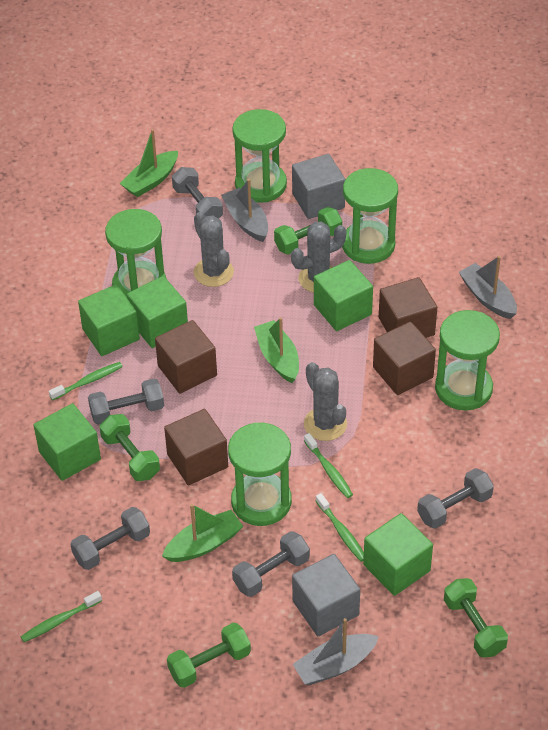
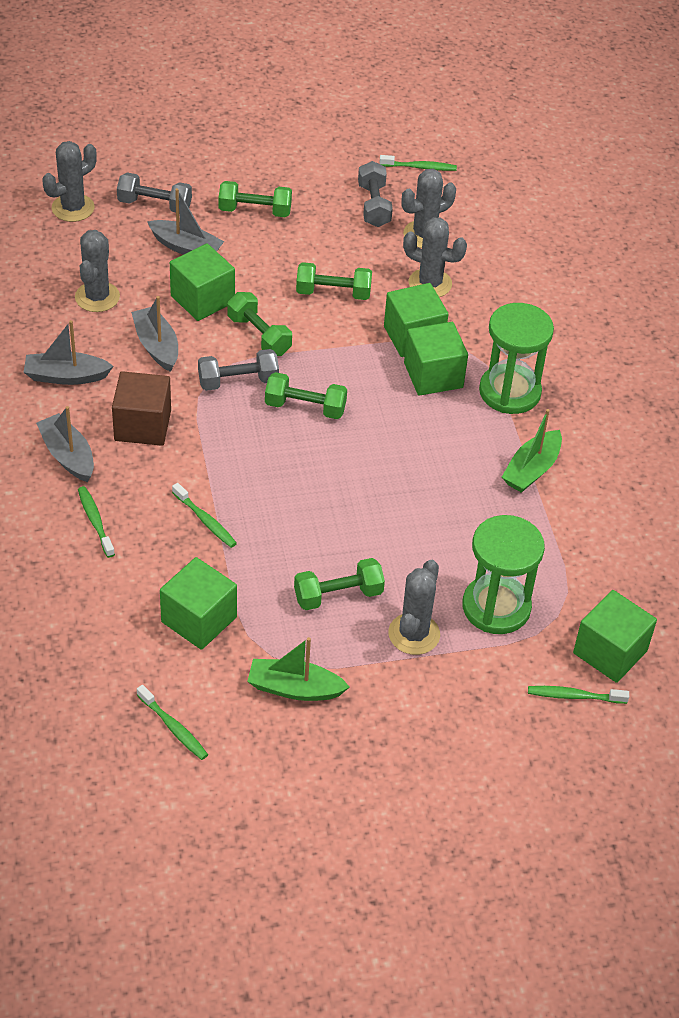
brown cube: [155,320,217,394] [164,409,228,485] [373,321,436,395] [379,277,437,338] = 4 -> [112,371,171,446] = 1
green boat: [120,129,178,197] [162,504,243,562] [254,317,299,383] = 3 -> [247,637,350,701] [502,409,562,493] = 2
green dumbbell: [100,414,160,481] [167,623,251,688] [274,207,342,255] [444,578,508,658] = 4 -> [219,181,292,217] [227,292,292,356] [265,372,347,419] [294,558,385,610] [296,262,372,300] = 5
green hourglass: [105,209,167,297] [228,423,292,526] [232,109,287,203] [342,168,398,264] [435,310,500,411] = 5 -> [462,515,545,634] [479,303,554,414] = 2
green toothbrush: [21,591,102,642] [49,362,123,400] [304,433,353,498] [316,493,364,562] = 4 -> [78,486,115,558] [137,685,208,760] [172,483,237,548] [380,155,457,171] [528,686,629,704] = 5
grey boat: [221,179,268,242] [293,618,379,685] [459,256,517,319] = 3 -> [24,320,114,385] [36,406,94,482] [131,296,178,372] [147,188,224,255] = 4
grey cactus: [194,212,234,287] [291,222,346,292] [304,362,347,441] = 3 -> [42,141,97,222] [75,230,120,312] [388,560,440,655] [401,169,456,248] [403,217,467,297] = 5
grey cube: [292,154,345,219] [292,554,360,636] = 2 -> none = 0
grey dumbbell: [70,507,150,570] [88,379,164,425] [172,167,223,218] [232,531,310,597] [417,468,494,529] = 5 -> [117,172,192,213] [198,349,279,391] [358,161,393,227] = 3

